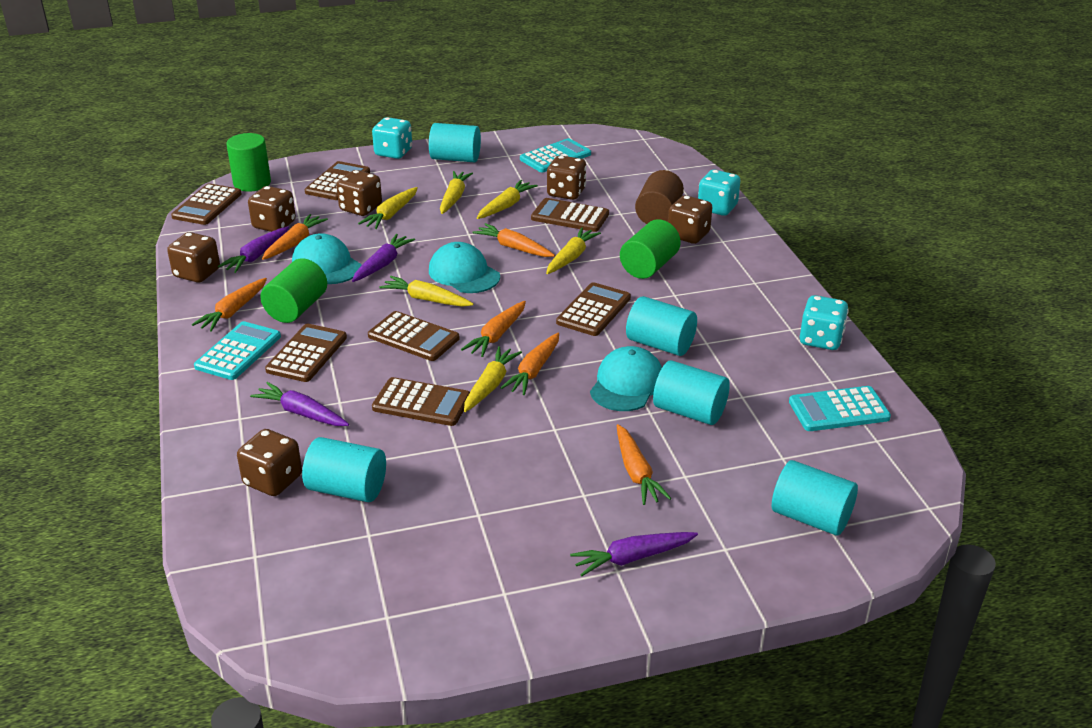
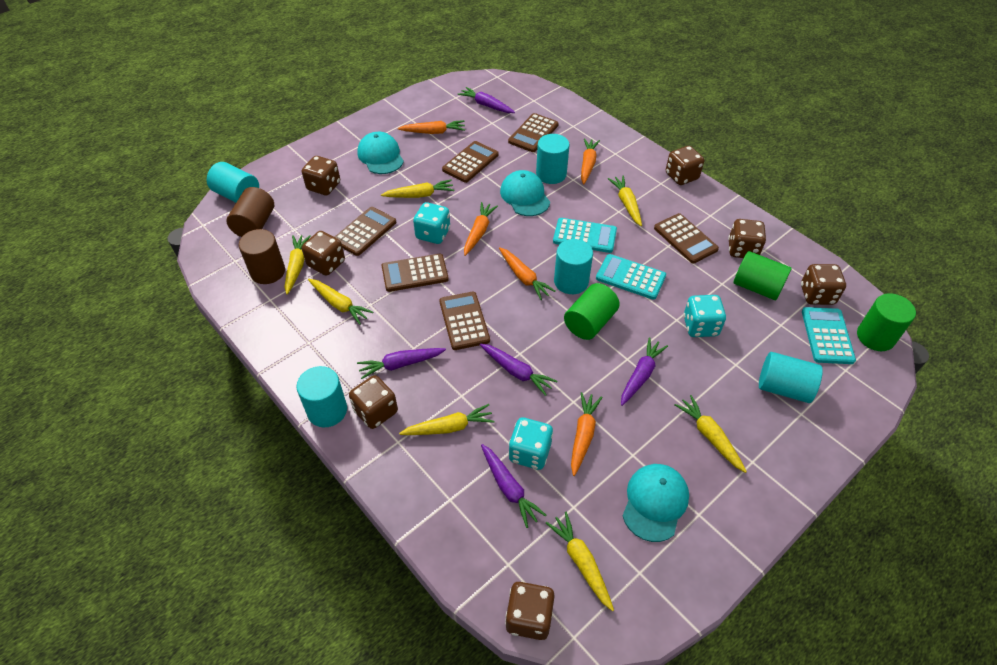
brown calculator: [171,184,242,225] [265,324,347,382] [305,161,370,200] [368,311,459,361] [372,377,470,426] [531,198,609,232] [556,282,631,336] = 7 -> [335,207,396,256] [382,254,449,292] [439,292,490,350] [442,141,499,183] [508,113,559,152] [654,213,719,264] = 6
brown cylinder: [635,170,684,224] = 1 -> [226,187,274,237] [239,229,285,284] = 2
brown dice: [167,232,220,283] [237,429,302,496] [248,186,296,232] [337,170,382,216] [547,155,587,200] [668,195,712,244] = 6 -> [302,156,340,195] [302,231,345,276] [349,375,398,429] [505,582,555,640] [666,146,704,185] [728,219,766,258] [801,264,846,305] = 7
orange carrot: [192,278,267,332] [262,214,328,260] [461,301,526,357] [472,223,555,257] [501,332,559,395] [617,424,671,505] = 6 -> [398,120,465,134] [464,202,498,256] [499,247,556,300] [571,392,602,476] [581,138,600,184] = 5
purple carrot: [218,226,289,273] [250,382,349,426] [352,234,415,282] [570,532,698,576] = 4 -> [357,348,446,379] [457,87,515,113] [480,343,557,396] [481,444,546,528] [621,337,668,406] = 5
yellow carrot: [358,187,418,229] [379,276,474,307] [440,171,473,214] [464,346,522,412] [477,180,538,219] [546,227,601,274] = 6 -> [284,235,311,295] [308,279,374,325] [381,180,454,198] [399,404,495,435] [546,512,614,611] [608,176,642,226] [675,395,747,473] = 7

